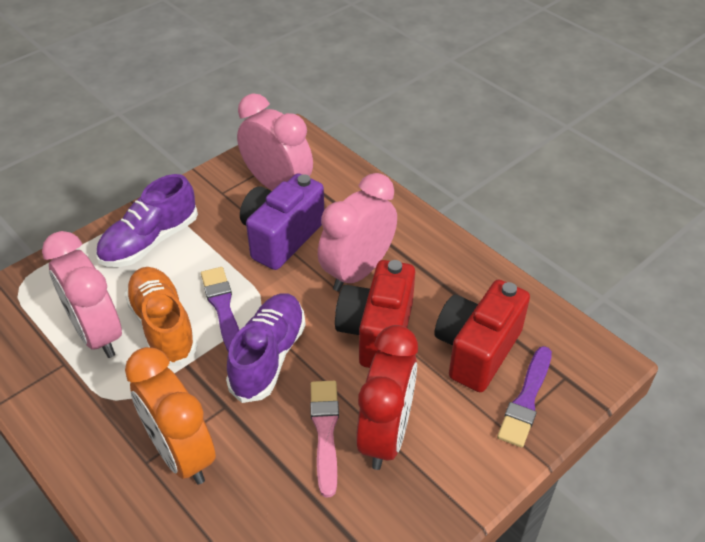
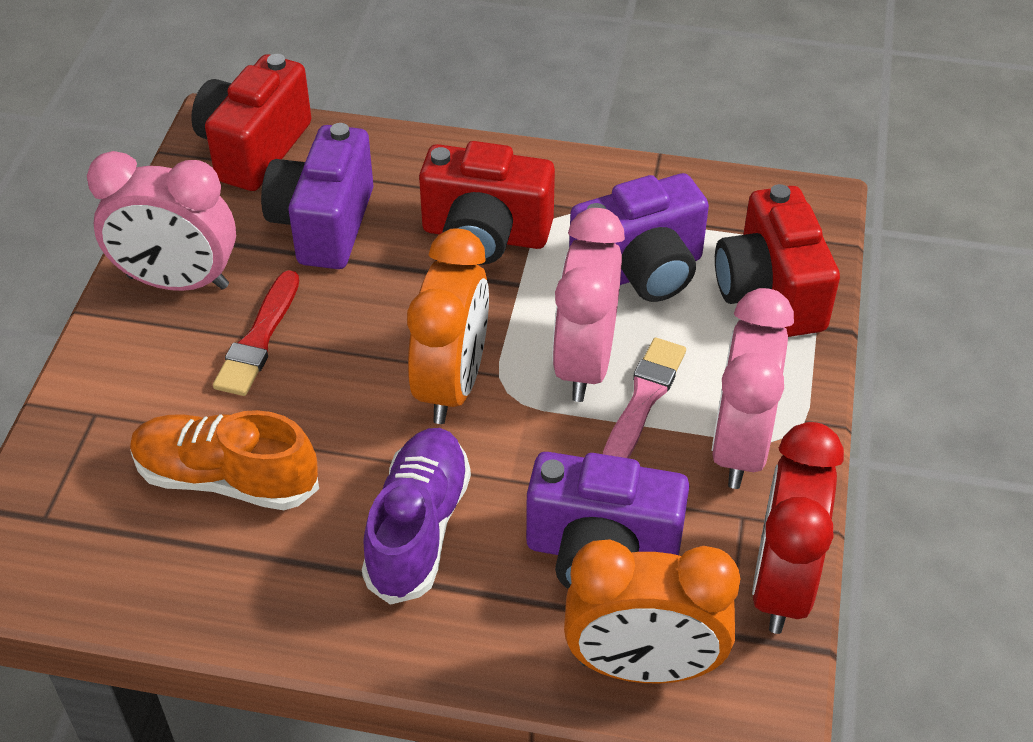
orange clock: [125,347,216,484] = 1 -> [407,228,489,424] [564,539,740,684] = 2
purple brush: [201,267,239,352] [497,346,552,448] = 2 -> none = 0
purple camera: [240,173,324,270] = 1 -> [261,123,374,269] [526,452,689,589] [569,173,709,302] = 3
purple shoe: [96,174,198,267] [226,293,306,403] = 2 -> [362,428,471,605] = 1
red brush: none = 0 -> [213,270,299,396] = 1
red camera: [335,260,415,368] [434,279,530,392] = 2 -> [191,54,312,191] [419,141,555,265] [715,184,840,337] = 3

